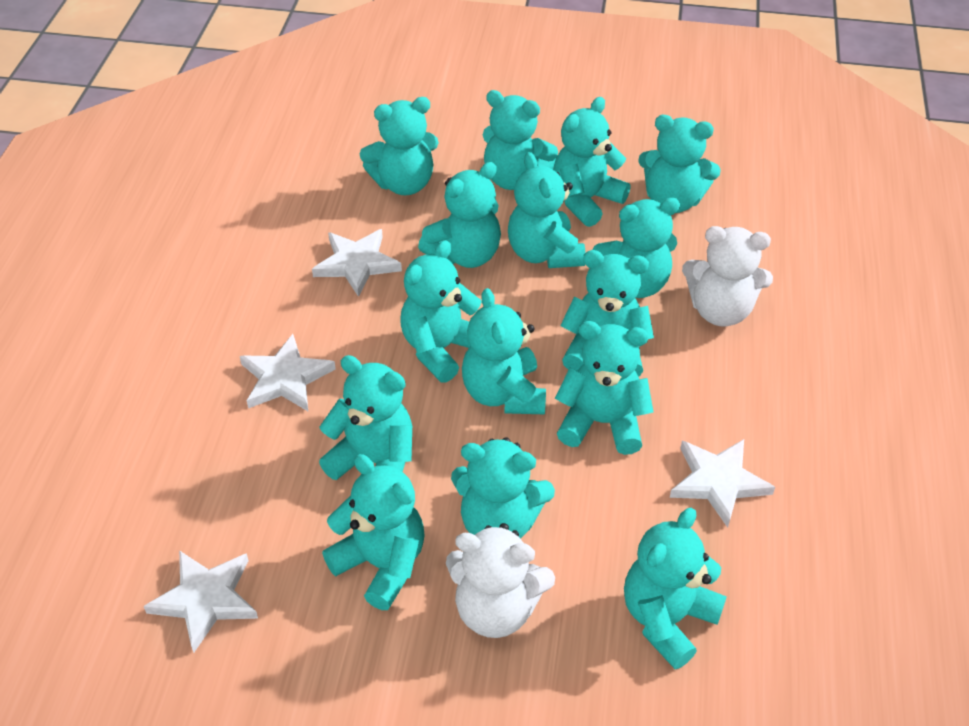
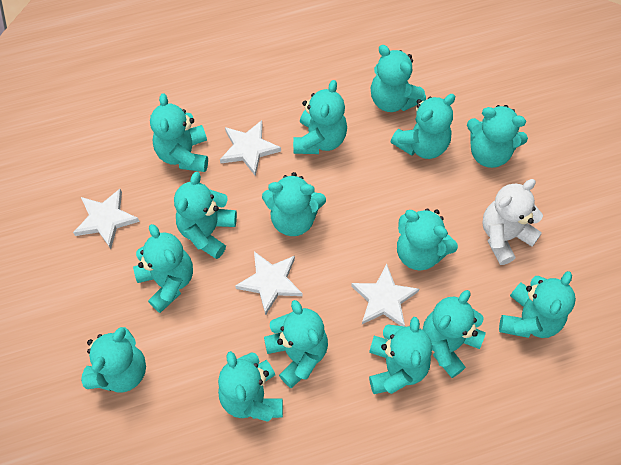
white teddy bear: [446,523,555,638] [682,226,773,327] = 2 -> [482,179,543,265] = 1

